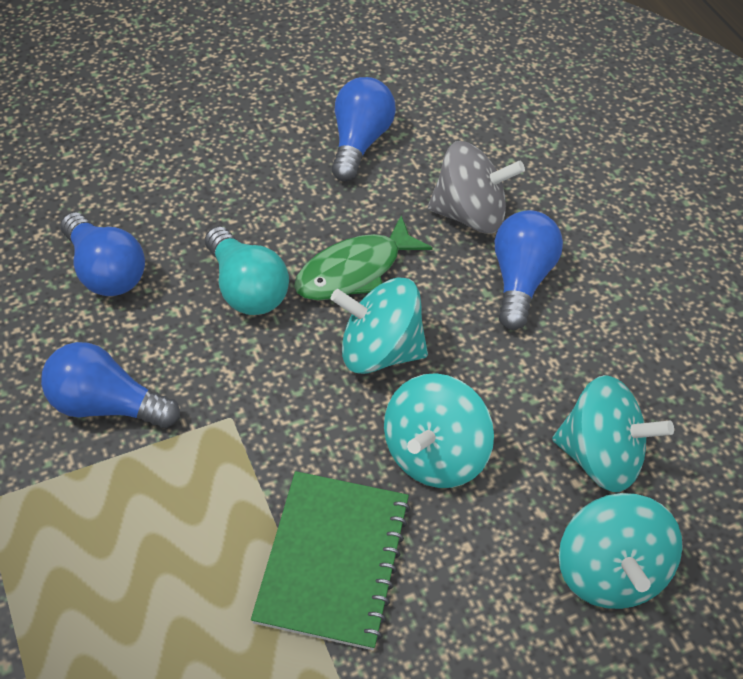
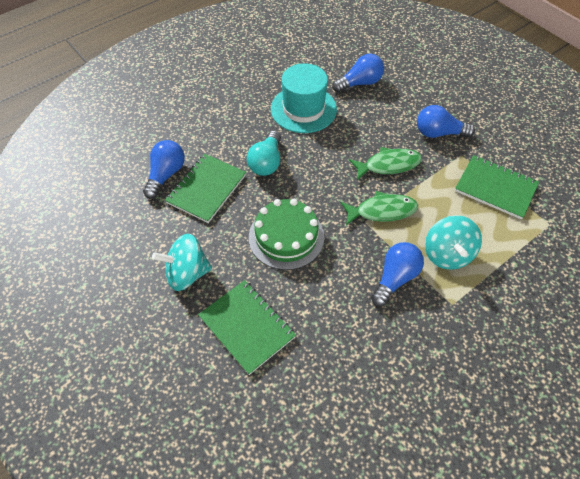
green cake: none = 0 -> [249,199,325,270] = 1
green fish: [294,215,433,301] = 1 -> [341,191,418,225] [349,147,422,180] = 2
green notebook: [251,471,410,650] = 1 -> [165,154,246,223] [198,280,296,375] [455,155,539,220] = 3
grey spinning top: [428,141,525,233] = 1 -> none = 0
turquoise hat: none = 0 -> [271,63,337,133] = 1
turquoise spinning top: [330,277,428,374] [384,373,494,488] [552,375,674,492] [559,493,683,609] = 4 -> [152,234,212,291] [425,215,482,270] = 2

